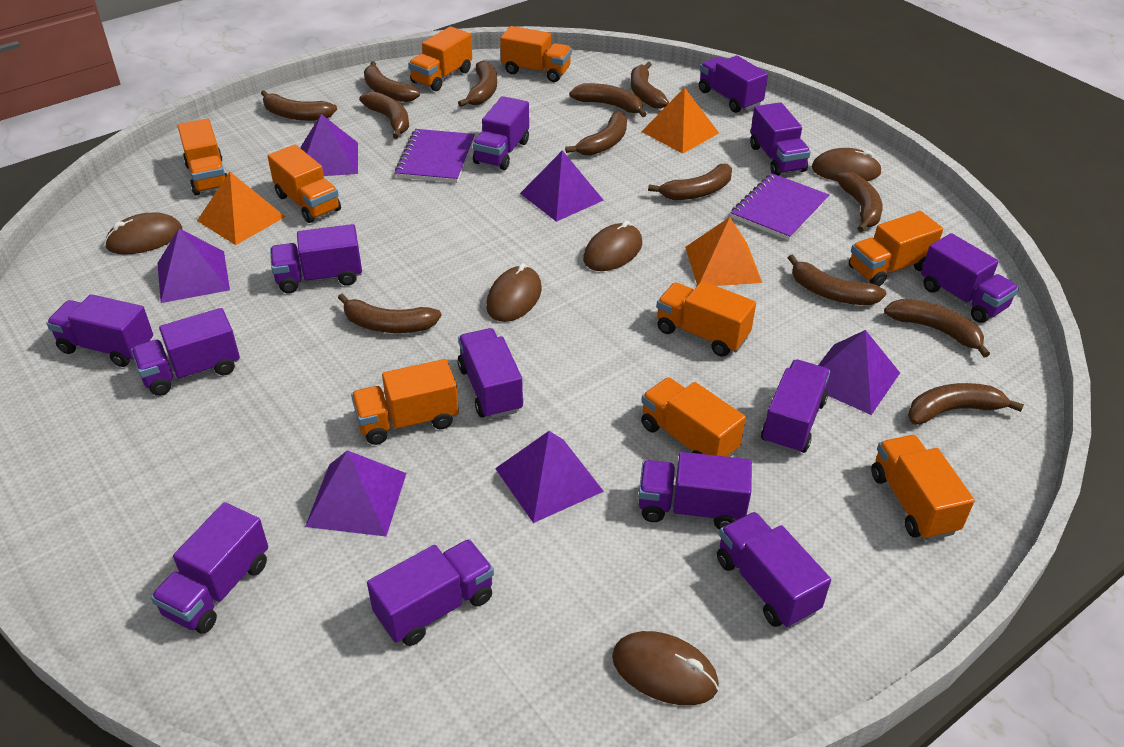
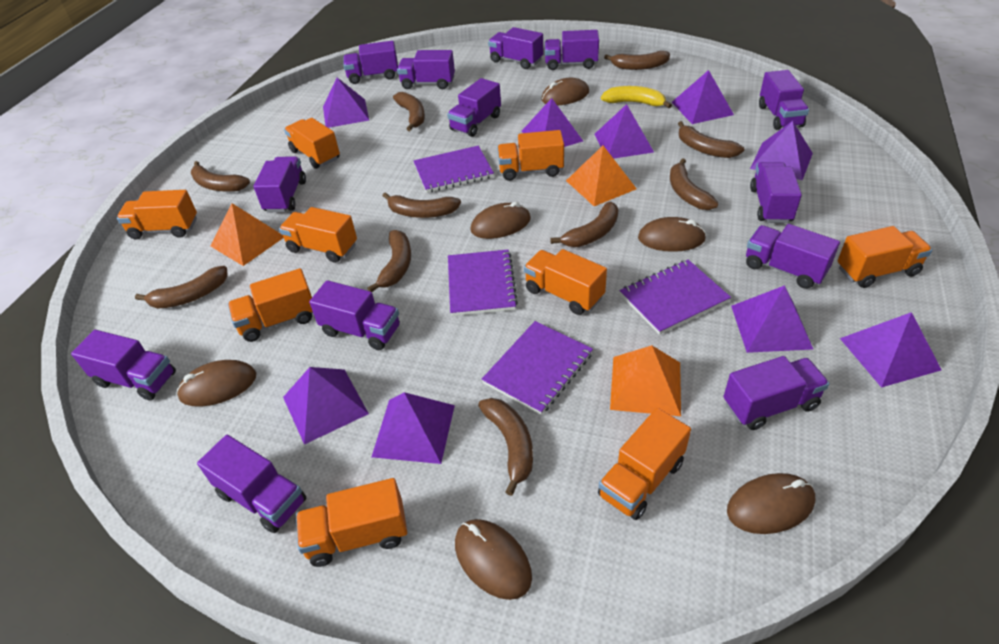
brown banana: [261,90,337,121] [338,294,441,333] [359,91,409,139] [364,61,420,102] [458,61,497,107] [565,111,627,156] [569,83,647,117] [630,62,669,109] [648,164,732,200] [788,254,886,305] [836,171,883,232] [884,299,990,358] [908,383,1024,425] = 13 -> [135,266,228,309] [191,161,250,192] [367,230,411,292] [383,192,461,218] [393,92,425,131] [478,398,533,496] [550,202,618,247] [604,51,670,70] [670,158,719,210] [678,121,745,158] = 10
brown mouse: [104,212,182,255] [486,263,542,322] [583,220,642,271] [612,631,719,705] [812,148,882,181] = 5 -> [176,360,256,407] [455,519,532,600] [470,202,531,239] [541,78,589,105] [638,217,706,252] [727,473,815,534] = 6
purple notebook: [395,129,475,183] [731,173,829,240] = 2 -> [413,146,494,193] [448,250,518,316] [482,321,593,415] [620,260,731,335] = 4
purple pyramid: [157,228,230,303] [301,114,358,176] [305,450,406,536] [495,431,604,523] [520,150,604,222] [818,330,900,415] = 6 -> [283,367,369,445] [323,78,369,128] [372,392,455,464] [522,98,583,147] [595,104,654,159] [672,70,734,124] [731,285,813,353] [750,121,813,180] [840,312,941,387] = 9
yellow banana: none = 0 -> [601,86,672,108] = 1

